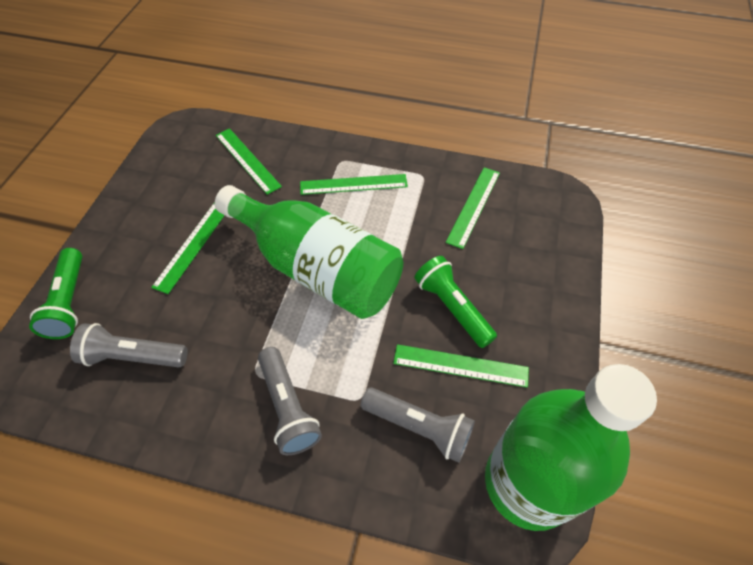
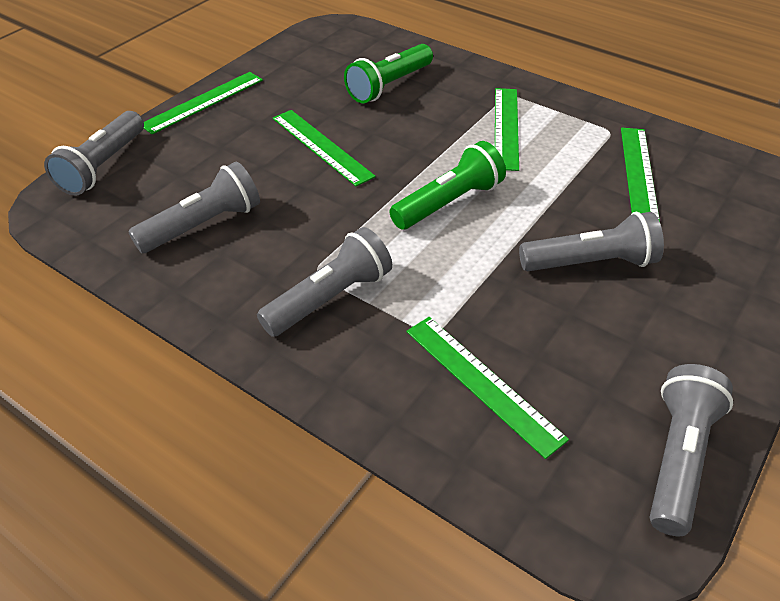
green bottle: [215,185,403,319] [485,364,657,531] = 2 -> none = 0
grey flashlight: [70,323,188,367] [258,347,322,455] [361,387,475,463] = 3 -> [44,111,144,196] [128,162,260,253] [257,227,392,337] [519,212,664,271] [649,364,733,536] = 5

